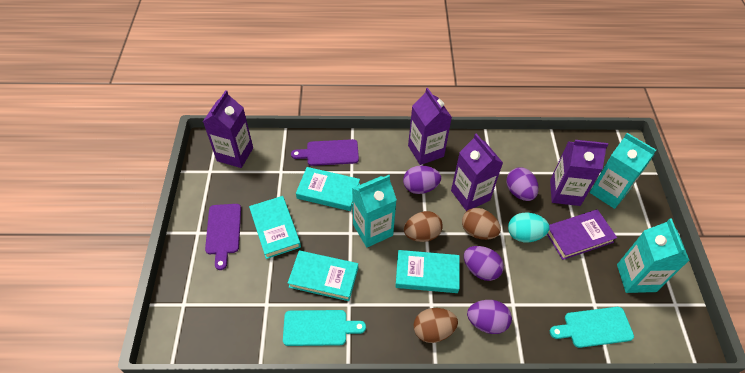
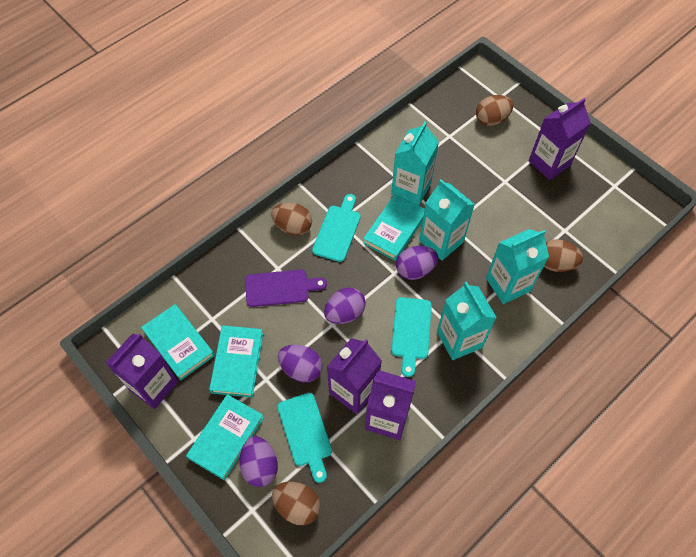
brown egg: [404,211,443,242] [413,308,458,343] [462,208,501,240] = 3 -> [271,203,312,236] [272,482,320,525] [476,95,513,126] [544,239,583,272] = 4
purple book: [547,209,617,260] = 1 -> none = 0
purple cutting board: [205,204,241,270] [291,139,359,166] = 2 -> [245,270,327,307] = 1
turquoise carton: [352,175,397,247] [590,133,656,209] [617,218,690,293] = 3 -> [391,121,439,205] [419,179,475,261] [437,282,497,360] [486,229,549,304] = 4
turquoise cutting board: [283,310,366,346] [550,307,634,348] = 2 -> [277,393,332,483] [312,194,361,262] [391,297,432,377] = 3
turquoise egg: [508,213,549,242] = 1 -> none = 0

